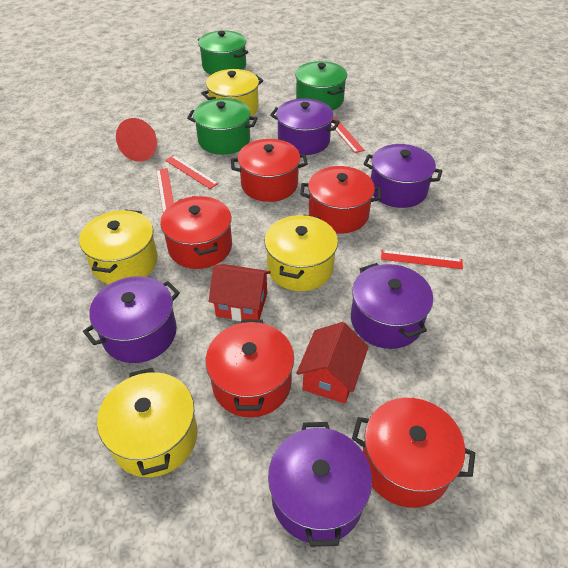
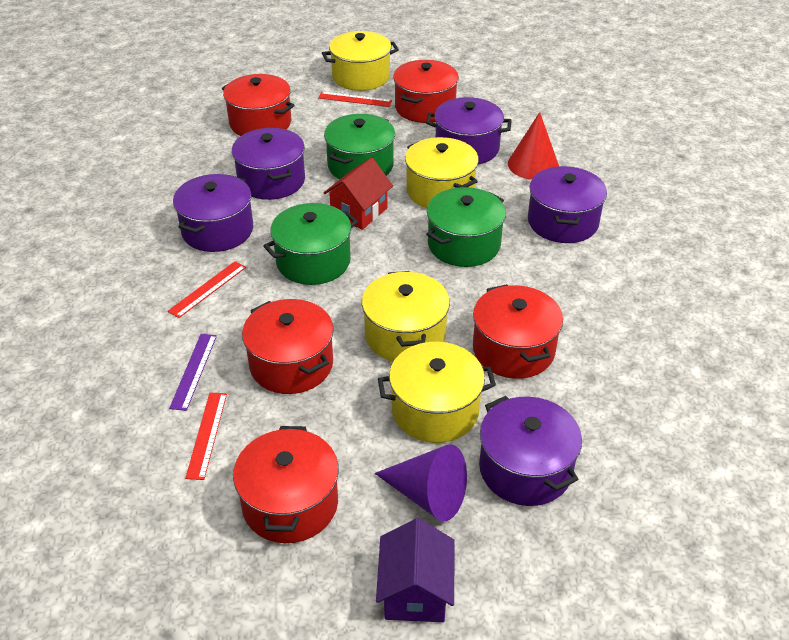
purple cone: none = 0 -> [375,444,467,521] = 1
purple house: none = 0 -> [376,518,454,622] = 1
purple ruler: none = 0 -> [169,334,217,411] = 1
red house: [209,264,271,321] [296,322,369,404] = 2 -> [324,158,393,230] = 1
red ruler: [156,168,174,213] [165,155,218,189] [331,117,365,153] [381,250,463,269] = 4 -> [168,261,246,318] [185,393,227,480] [318,92,392,107] = 3

